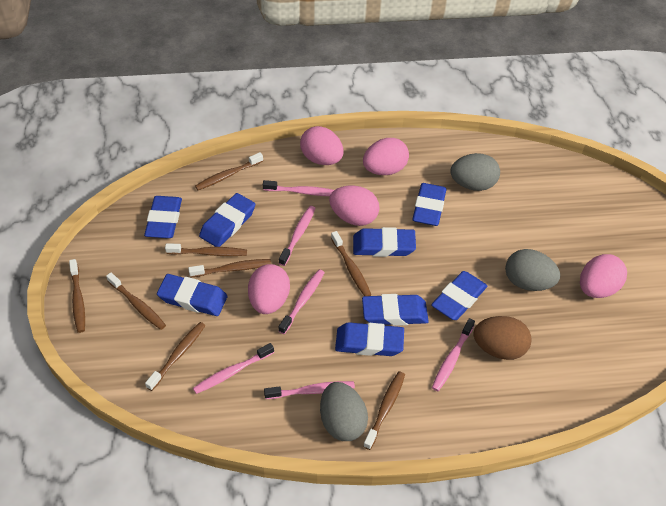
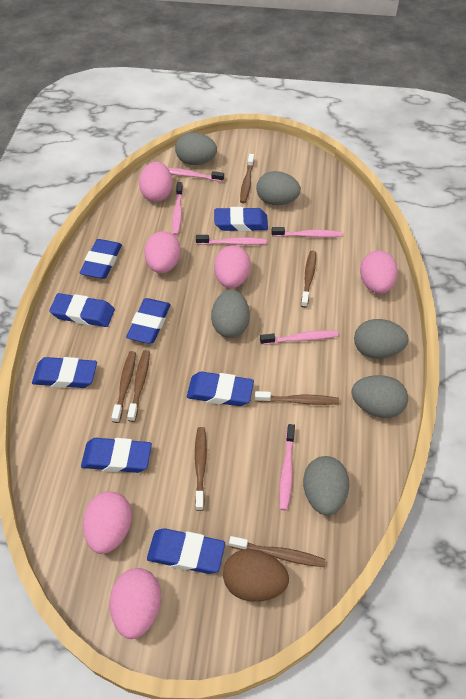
brown toothbrush: [69,259,85,333] [106,273,166,330] [145,322,206,391] [165,243,247,256] [188,259,271,277] [195,152,263,190] [331,231,371,296] [363,371,405,450] = 8 -> [111,351,136,423] [127,350,150,422] [195,427,207,511] [229,536,325,567] [240,154,254,204] [255,391,339,405] [301,250,316,308] = 7
grey egg: [320,382,368,441] [450,153,500,191] [505,249,560,291] = 3 -> [175,132,217,165] [211,289,250,338] [256,171,301,205] [303,456,349,516] [351,375,408,418] [354,319,409,358] = 6
pink egg: [248,264,290,314] [300,126,344,165] [329,186,380,226] [363,138,409,175] [580,254,627,298] = 5 -> [83,491,132,554] [110,568,161,639] [139,162,172,202] [144,231,181,273] [214,245,251,288] [360,250,398,294] = 6

